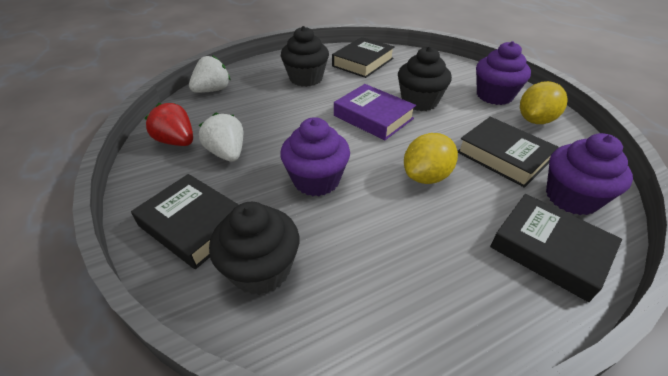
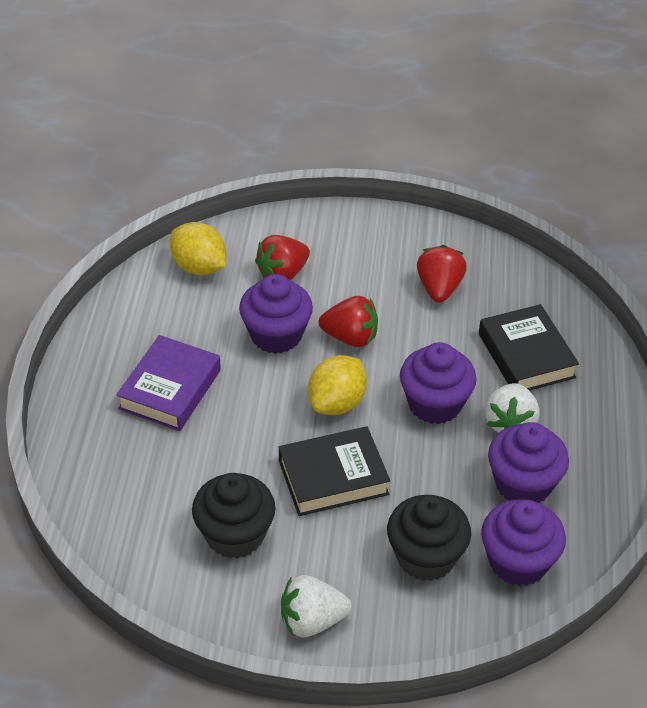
black book: [131,174,239,269] [332,37,395,78] [458,117,558,188] [490,194,622,302] = 4 -> [279,426,390,516] [479,304,579,391] = 2
black cupcake: [209,202,299,295] [281,26,329,87] [398,46,452,111] = 3 -> [192,473,276,559] [387,495,471,581] = 2
purple cupcake: [280,117,350,196] [476,41,531,105] [546,133,633,215] = 3 -> [239,274,313,354] [400,342,477,424] [481,499,566,586] [488,422,569,503] = 4
red strawberry: [145,103,193,146] = 1 -> [255,235,310,280] [319,296,378,347] [417,245,467,303] = 3

